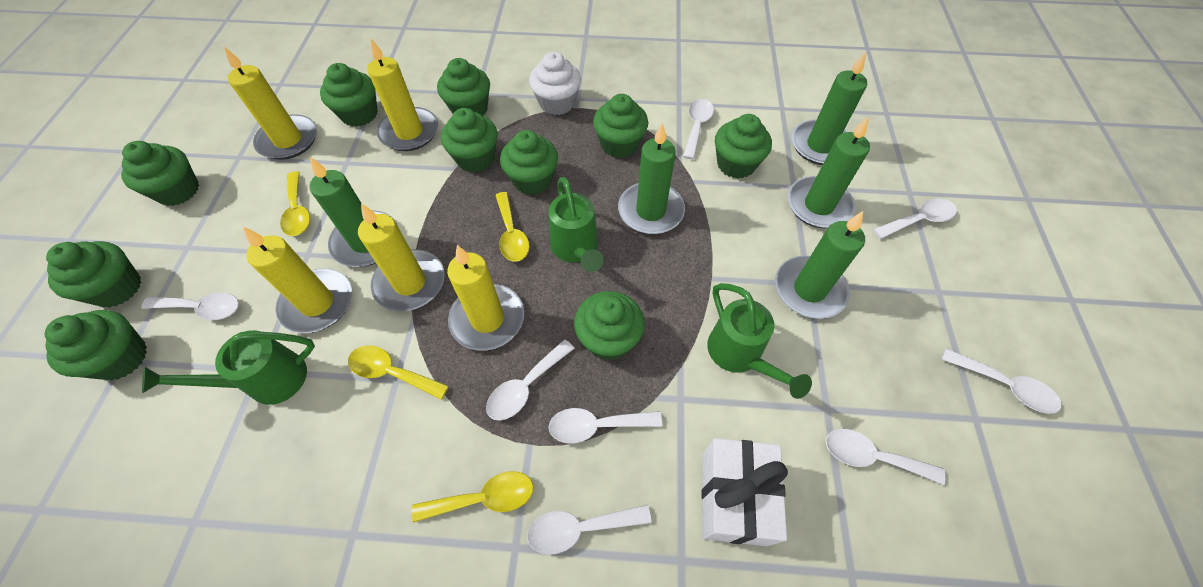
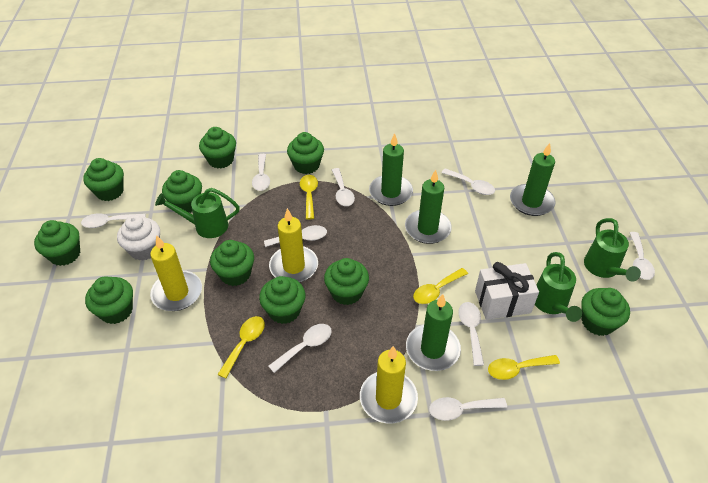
green candle: [310,157,399,267] [618,123,685,234] [775,211,865,319] [787,116,870,228] [791,52,867,165] = 5 -> [369,133,413,206] [405,170,452,244] [406,294,461,371] [510,143,555,216] = 4
white spoon: [141,293,239,320] [486,339,575,421] [527,505,652,555] [548,408,662,443] [683,99,714,159] [826,429,946,485] [873,198,957,239] [942,348,1061,414] = 8 -> [81,213,146,228] [252,154,270,191] [264,225,327,247] [268,324,332,373] [332,168,355,206] [429,397,507,421] [442,168,495,195] [458,302,484,366] [630,232,655,280] = 9
yellow candle: [224,47,317,160] [243,227,352,333] [358,203,445,312] [367,38,438,151] [447,245,524,350] = 5 -> [150,235,202,311] [269,208,318,282] [360,346,418,423] = 3

